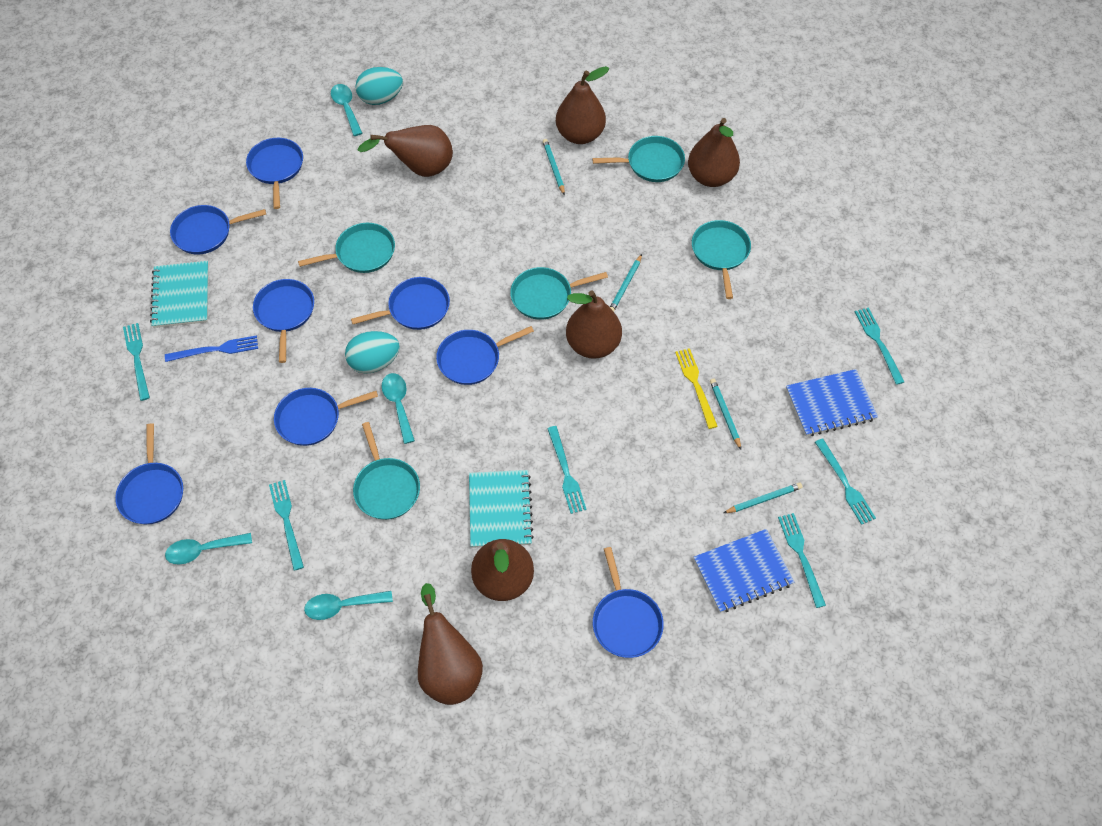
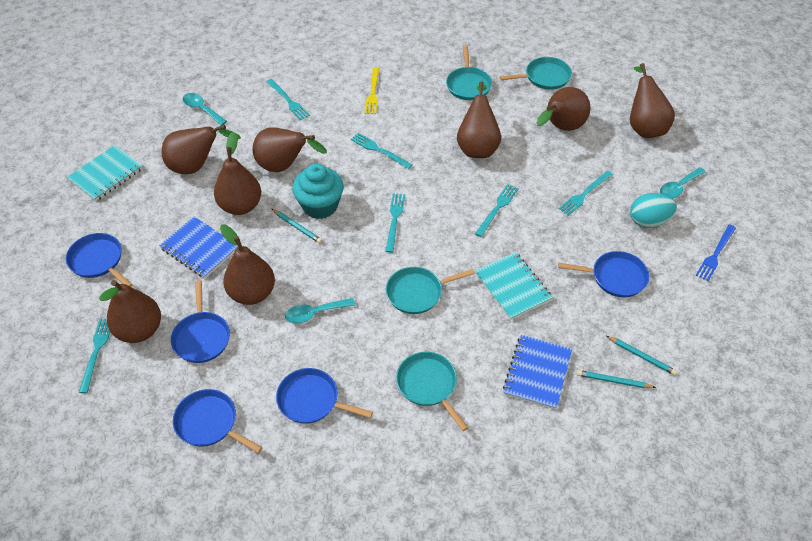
blue pan: [115,423,183,524] [170,205,266,254] [246,138,303,209] [253,279,314,363] [274,388,378,446] [351,277,450,330] [436,326,534,385] [593,547,664,658] = 8 -> [66,233,133,287] [171,280,230,363] [173,389,262,453] [276,368,373,424] [558,251,650,297] = 5
brown pear: [358,125,453,177] [418,583,483,705] [471,539,534,601] [556,66,609,144] [566,290,622,359] [688,118,740,187] = 6 -> [99,280,161,343] [162,125,241,174] [214,132,261,215] [220,224,275,305] [253,127,327,172] [457,81,501,158] [537,87,590,131] [630,63,675,138] = 8
turquoise cupcake: none = 0 -> [292,164,344,219] = 1
turquoise egg: [345,331,400,374] [355,67,403,105] = 2 -> [630,193,677,228] = 1
turquoise pan: [298,223,395,273] [353,422,420,520] [510,267,608,320] [592,136,685,182] [692,220,751,299] = 5 -> [386,267,475,314] [396,352,468,431] [446,46,492,100] [500,57,572,90] = 4
turquoise pencil: [543,139,565,195] [610,254,642,312] [710,378,741,450] [724,482,802,513] = 4 -> [272,209,322,243] [577,370,656,388] [607,336,677,375] = 3
turquoise spoon: [165,533,252,565] [304,591,393,620] [331,84,362,136] [382,373,415,444] = 4 -> [183,93,227,125] [285,298,355,323] [660,167,706,199] = 3

